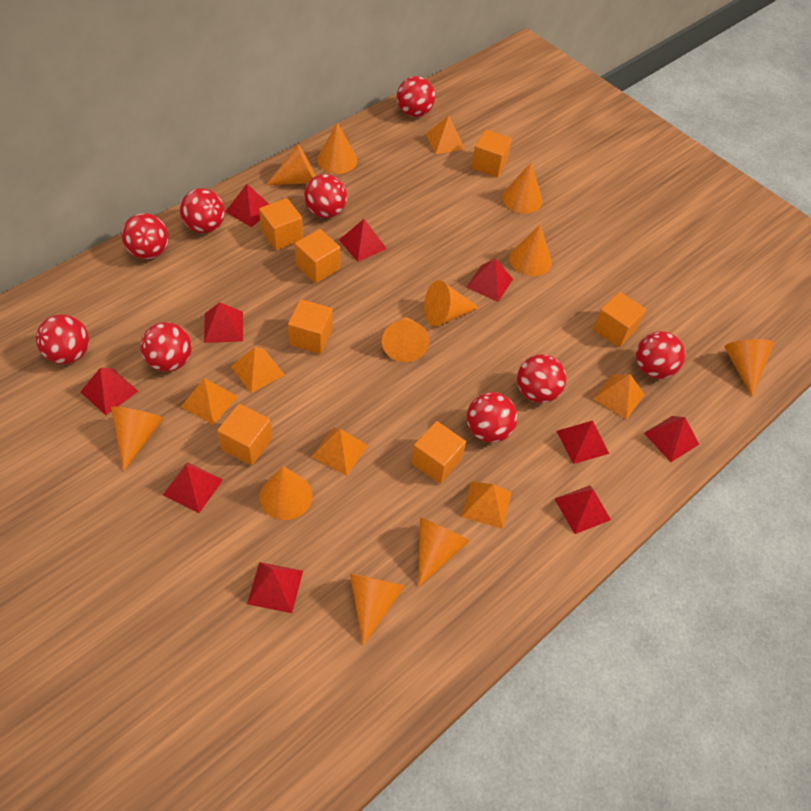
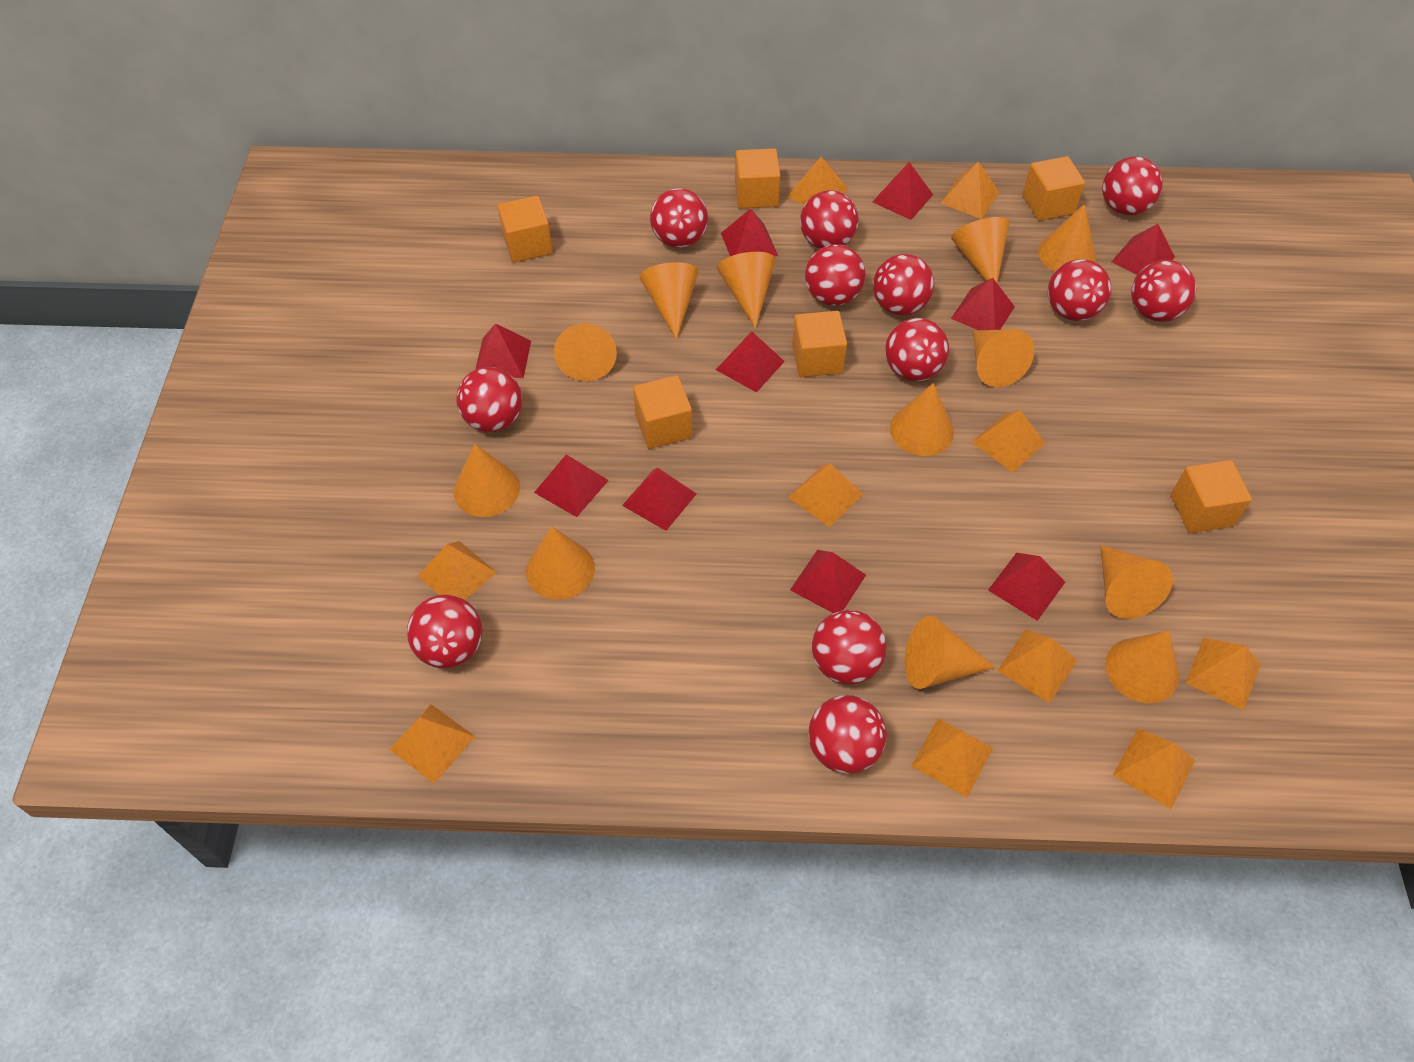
orange cone: [111,407,164,471] [259,466,313,520] [266,145,315,185] [317,122,357,174] [350,574,405,646] [382,316,430,362] [418,517,470,587] [424,280,479,327] [502,163,542,213] [509,225,552,276] [724,339,774,397] = 11 -> [454,444,520,517] [526,527,595,600] [554,323,617,381] [639,262,699,340] [717,252,776,329] [890,383,954,456] [905,616,996,689] [951,217,1009,283] [973,329,1034,387] [1038,204,1096,272] [1101,545,1173,619] [1105,630,1179,703] = 12
orange cube: [217,404,272,466] [259,198,303,250] [288,299,333,354] [295,229,340,283] [411,421,466,484] [471,130,512,177] [593,292,646,347] = 7 -> [498,196,553,262] [633,375,692,449] [735,148,780,208] [792,311,847,377] [1022,156,1085,221] [1171,460,1252,533] = 6
orange pyramid: [181,378,238,425] [231,347,285,393] [312,427,368,476] [426,115,465,154] [462,481,512,529] [593,374,645,419] = 6 -> [389,704,475,783] [418,541,497,600] [787,157,848,205] [788,464,863,527] [911,718,993,797] [940,162,999,219] [972,410,1045,472] [997,629,1077,703] [1113,728,1195,809] [1185,638,1261,711] = 10
red ball: [36,314,89,364] [121,213,169,259] [140,322,192,372] [180,188,225,233] [304,174,347,218] [397,76,435,117] [467,392,518,443] [517,354,566,403] [636,331,685,379] = 9 -> [407,594,482,668] [456,367,522,432] [650,188,708,248] [800,190,859,249] [805,244,866,306] [808,695,887,774] [812,610,887,685] [873,254,934,316] [885,318,949,381] [1048,259,1111,321] [1102,156,1163,215] [1131,260,1196,322] = 12

